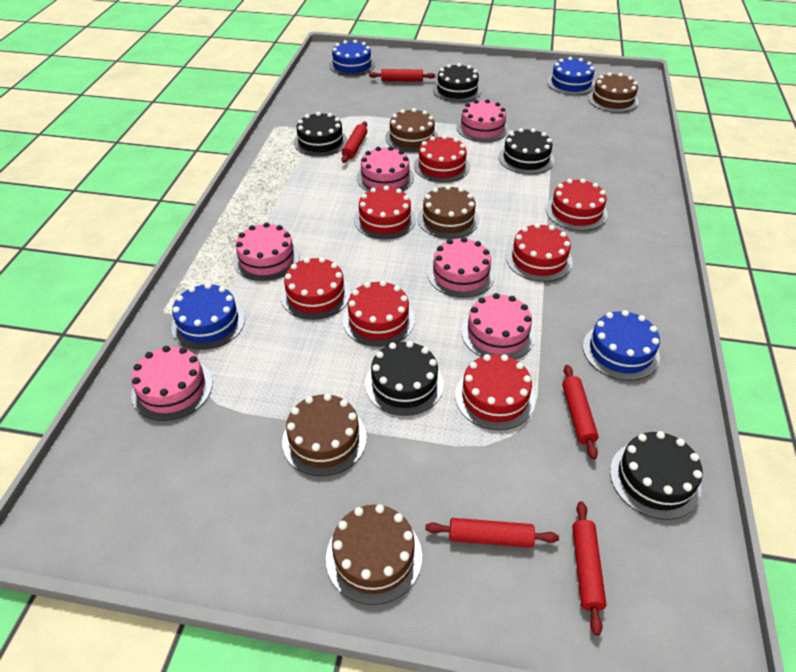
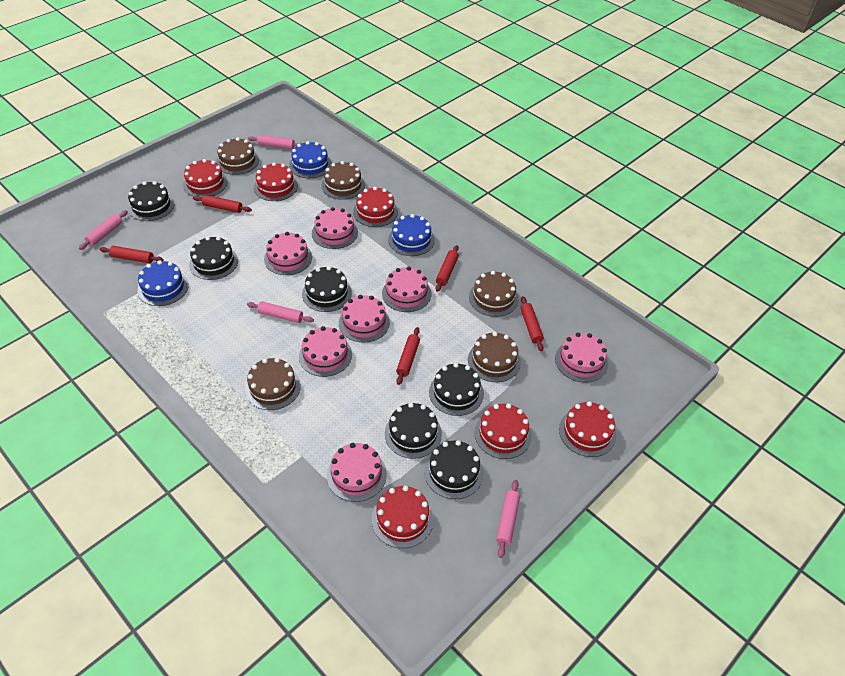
black cake: [294,112,347,157] [365,341,444,416] [433,63,481,102] [499,128,554,174] [610,431,703,520] = 5 -> [128,181,175,221] [189,236,238,280] [302,266,352,312] [385,403,442,459] [424,440,484,499] [429,363,484,416] = 6
blue cake: [171,283,245,350] [329,40,375,76] [547,57,595,95] [583,310,660,381] = 4 -> [137,260,189,306] [289,141,332,178] [388,214,435,256] = 3
pink cake: [131,346,213,421] [234,222,300,281] [357,146,414,191] [428,237,495,298] [456,99,509,142] [461,293,535,359] = 6 -> [264,232,312,275] [299,326,352,377] [312,207,358,249] [327,443,387,502] [339,295,390,343] [382,267,431,312] [555,332,608,382] = 7
pink rolling pin: none = 0 -> [79,210,128,250] [247,301,314,323] [248,135,302,149] [496,480,520,558] = 4
red cake: [281,257,351,320] [343,281,415,347] [354,186,416,239] [414,135,470,183] [455,354,535,430] [506,223,573,282] [546,179,608,231] = 7 -> [183,159,228,198] [254,163,298,201] [353,187,398,227] [372,486,434,548] [474,404,532,459] [559,401,616,457] = 6

